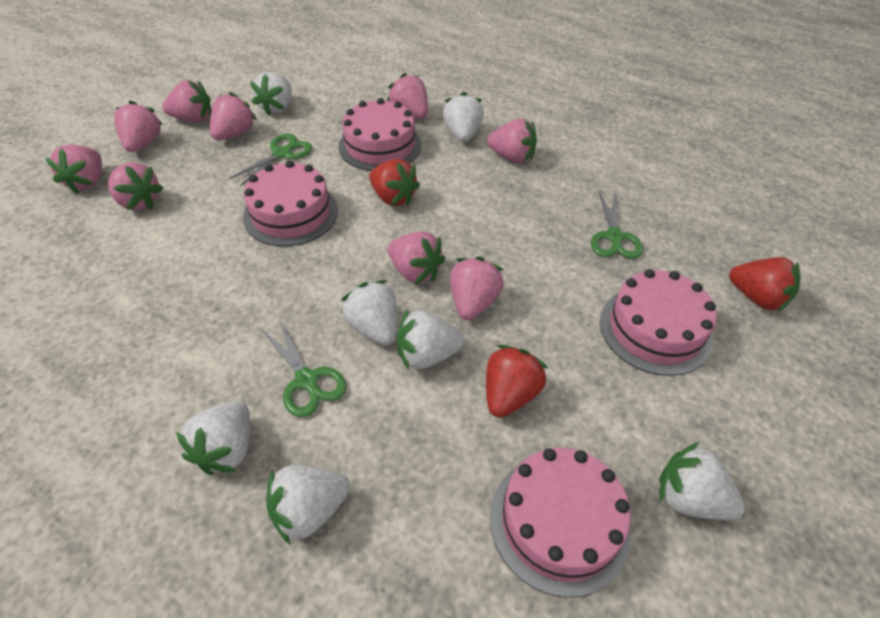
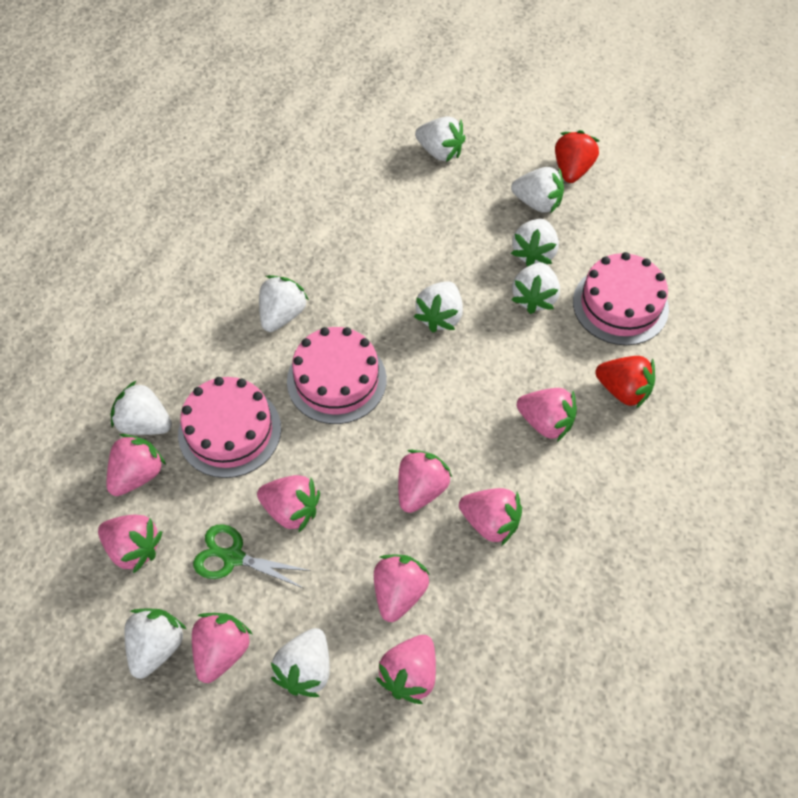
green scissors: [229,133,312,186] [261,320,347,417] [591,192,643,259] = 3 -> [193,524,311,588] = 1
pink cake: [243,161,338,246] [338,98,422,171] [490,448,631,597] [600,269,717,376] = 4 -> [178,377,281,478] [287,327,387,424] [573,252,669,345] = 3
red strawberry: [369,159,420,206] [486,345,548,418] [729,257,800,312] = 3 -> [555,130,600,183] [595,356,655,409] = 2
white strawberry: [176,401,250,475] [250,72,292,116] [266,465,350,544] [341,280,398,345] [397,309,465,370] [443,92,484,142] [660,442,745,520] = 7 -> [110,381,172,435] [124,608,186,679] [259,275,309,332] [271,628,330,697] [414,281,463,332] [415,116,466,162] [511,167,564,214] [511,219,559,267] [511,262,560,314] = 9

